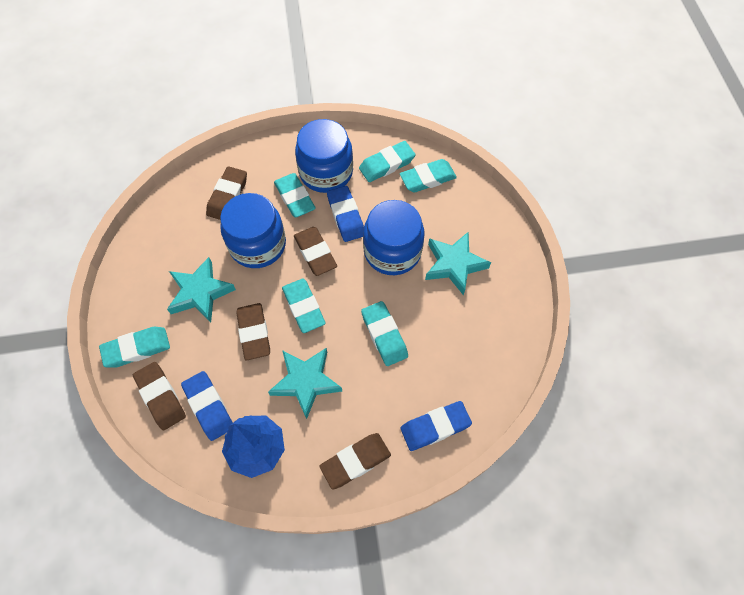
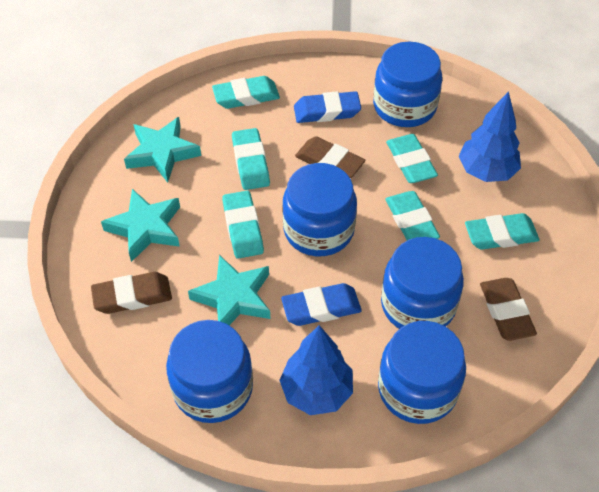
blue eraser: [181,371,233,441] [327,186,364,242] [401,401,472,451] = 3 -> [281,283,362,326] [294,91,361,123] = 2
blue jar: [220,193,286,268] [295,119,353,193] [363,200,424,275] = 3 -> [166,320,253,423] [282,163,357,256] [373,42,442,127] [378,321,466,424] [381,237,464,329] = 5
blue tree: [222,415,285,478] = 1 -> [279,325,353,415] [459,91,521,182] = 2
brown eraser: [133,362,186,430] [206,166,247,220] [236,303,270,360] [294,227,337,276] [319,433,391,489] = 5 -> [91,272,172,314] [295,136,365,178] [480,278,537,341] = 3

